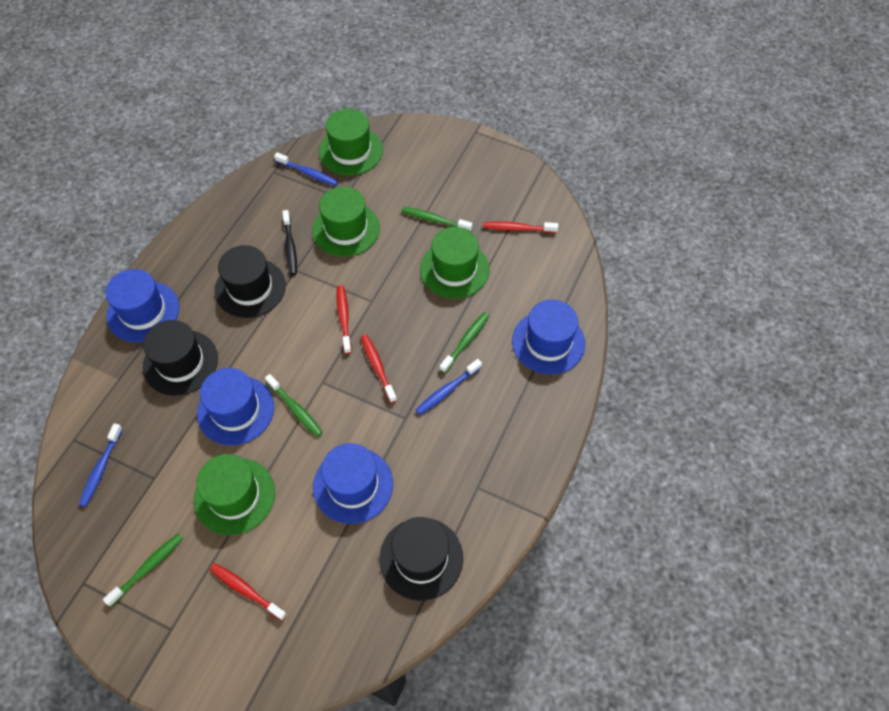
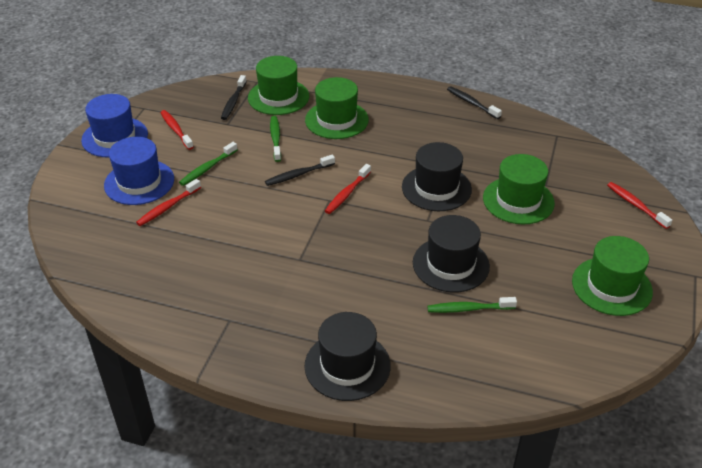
black toothbrush: [282,210,297,275] = 1 -> [221,75,247,120] [265,155,335,186] [447,86,502,119] = 3
blue hat: [105,269,179,343] [197,368,274,445] [313,443,393,524] [512,300,585,375] = 4 -> [81,94,148,158] [104,137,174,205] = 2
blue toothbrush: [79,423,123,507] [274,152,338,186] [416,359,482,415] = 3 -> none = 0
green toothbrush: [103,534,183,606] [265,374,323,437] [402,207,473,231] [440,312,489,373] = 4 -> [179,142,238,186] [270,116,281,162] [427,297,517,313] = 3

